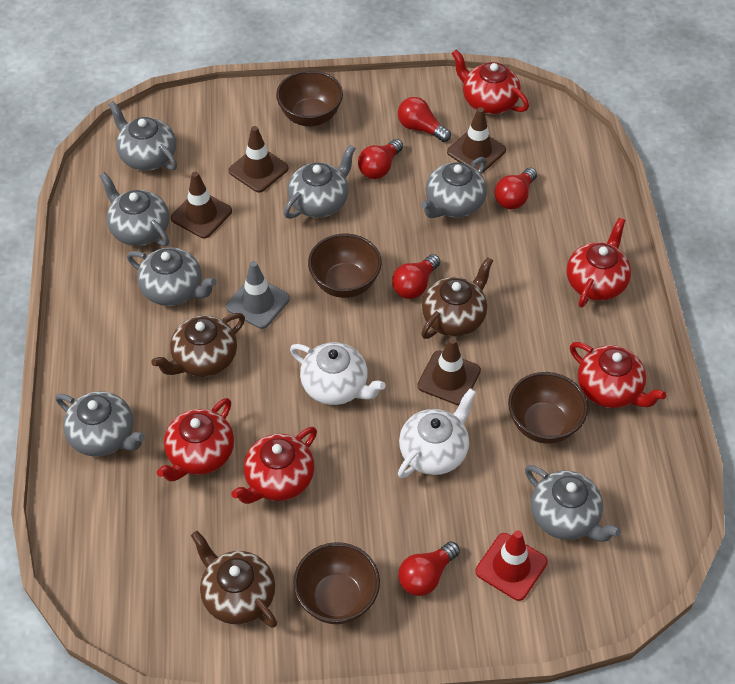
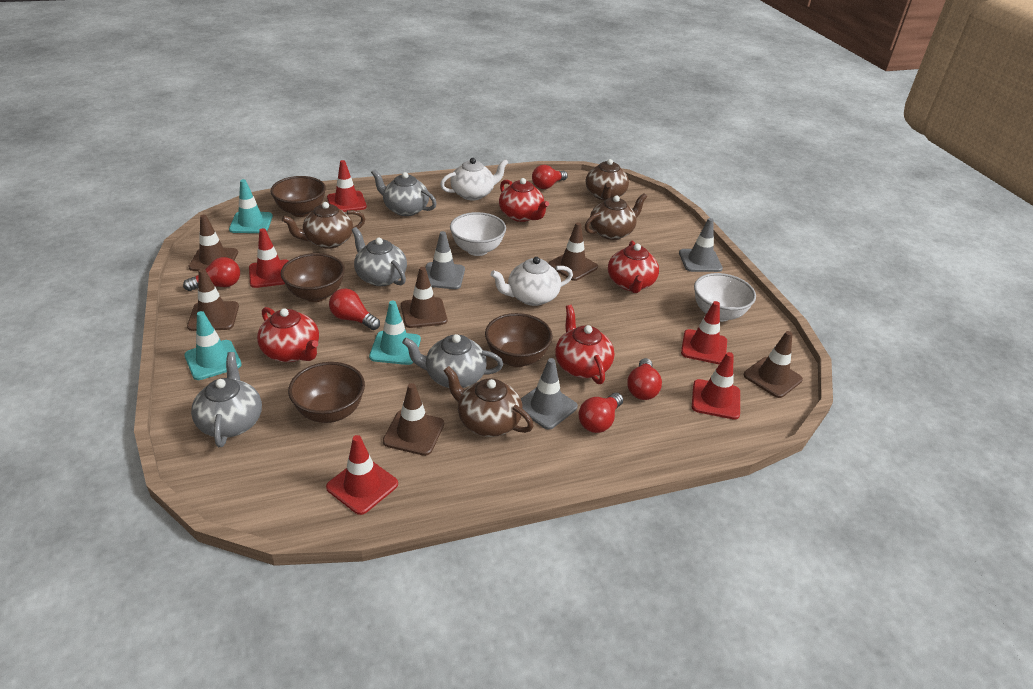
brown teapot: [151,313,245,377] [191,531,277,628] [421,257,493,339] = 3 -> [282,202,365,249] [443,366,534,437] [585,193,647,240] [586,159,629,201] = 4
brown traffic cone: [171,172,232,238] [229,126,289,193] [417,338,481,405] [447,107,506,173] = 4 -> [187,269,239,331] [188,215,238,271] [383,383,444,456] [401,267,447,328] [549,222,598,281] [744,331,803,398] = 6
grey teapot: [55,392,145,456] [99,172,169,246] [108,101,177,171] [127,247,217,306] [284,145,356,219] [421,157,487,218] [525,465,621,542] = 7 -> [191,352,262,447] [352,227,407,286] [371,169,437,216] [402,334,503,388] = 4
grey traffic cone: [226,261,290,329] = 1 -> [425,231,465,289] [521,358,578,430] [679,218,723,272] = 3
red teapot: [157,398,234,482] [231,427,317,504] [452,49,529,114] [567,218,631,308] [570,342,666,408] = 5 -> [257,307,319,362] [499,178,549,222] [555,305,614,384] [608,241,659,293] = 4
red traffic cone: [475,530,548,601] = 1 -> [249,228,289,288] [326,435,398,515] [327,160,367,212] [681,301,727,364] [692,352,740,419] = 5
turquoise traffic cone: none = 0 -> [184,311,242,380] [229,179,273,233] [369,301,421,365] = 3
white bowl: none = 0 -> [450,212,506,256] [694,273,756,322] = 2

